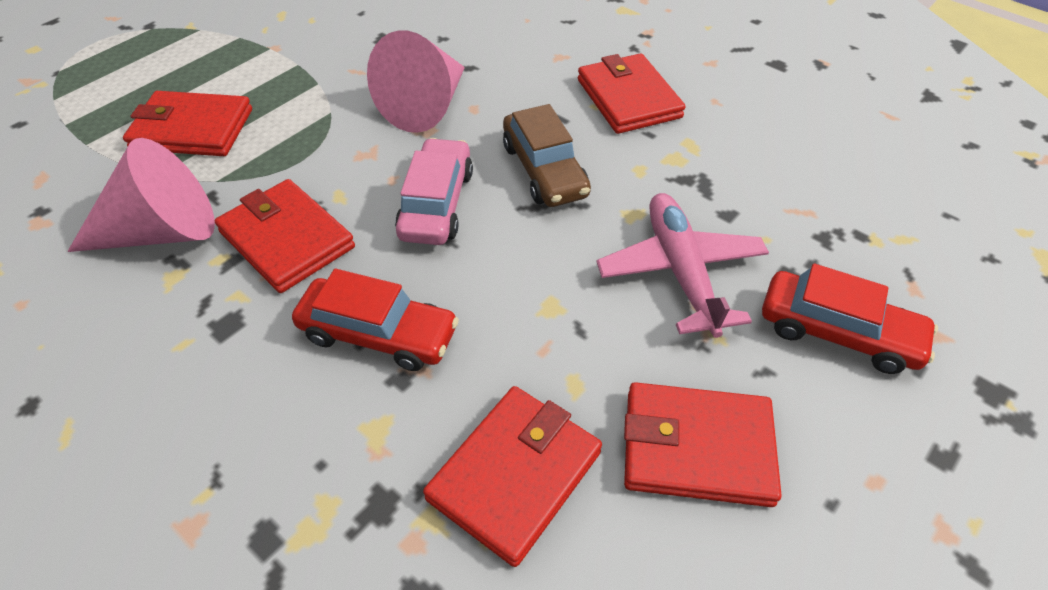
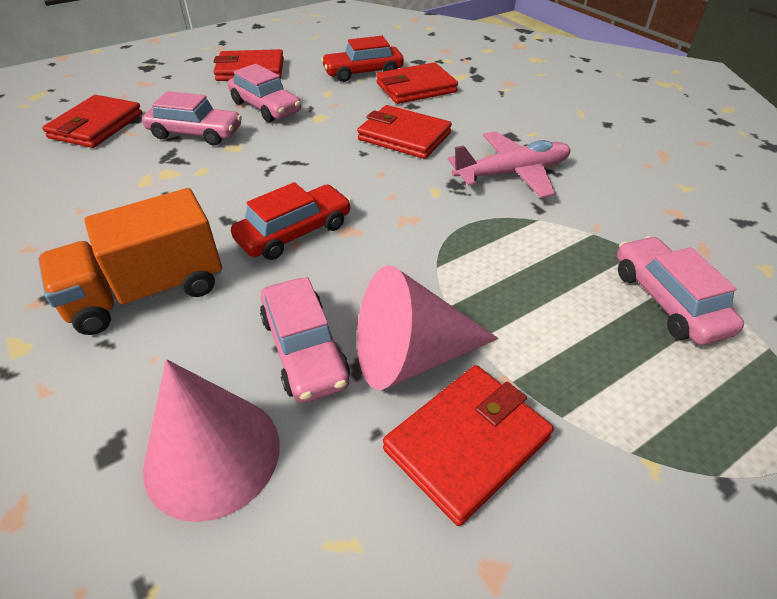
brown car: [503,104,591,207] = 1 -> none = 0
orange truck: none = 0 -> [38,188,222,335] = 1
pink car: [395,138,473,245] = 1 -> [142,91,242,146] [228,64,301,122] [260,277,350,403] [617,236,744,345] = 4

